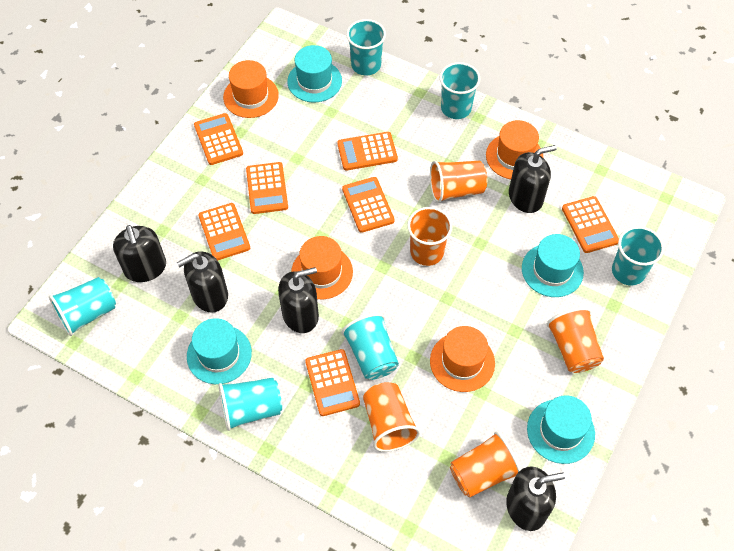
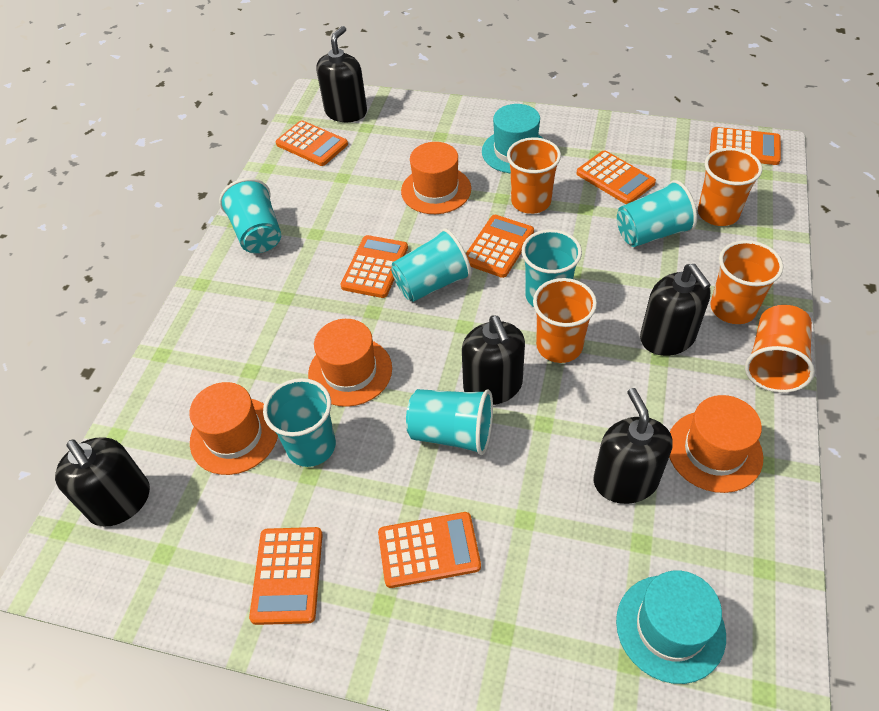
turquoise hat: [187,318,252,384] [287,45,342,103] [522,234,584,297] [527,395,595,464] = 4 -> [482,104,544,173] [616,571,726,684] = 2

